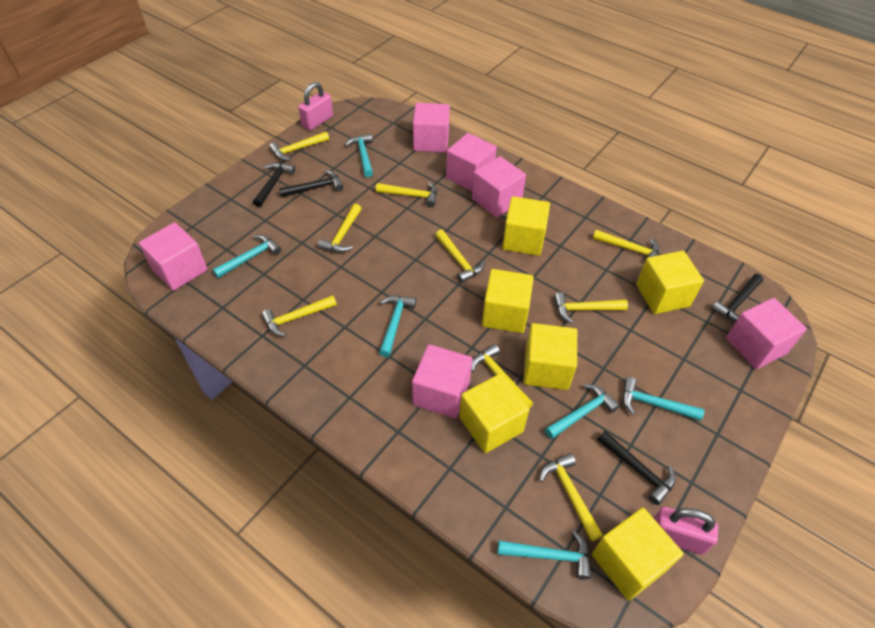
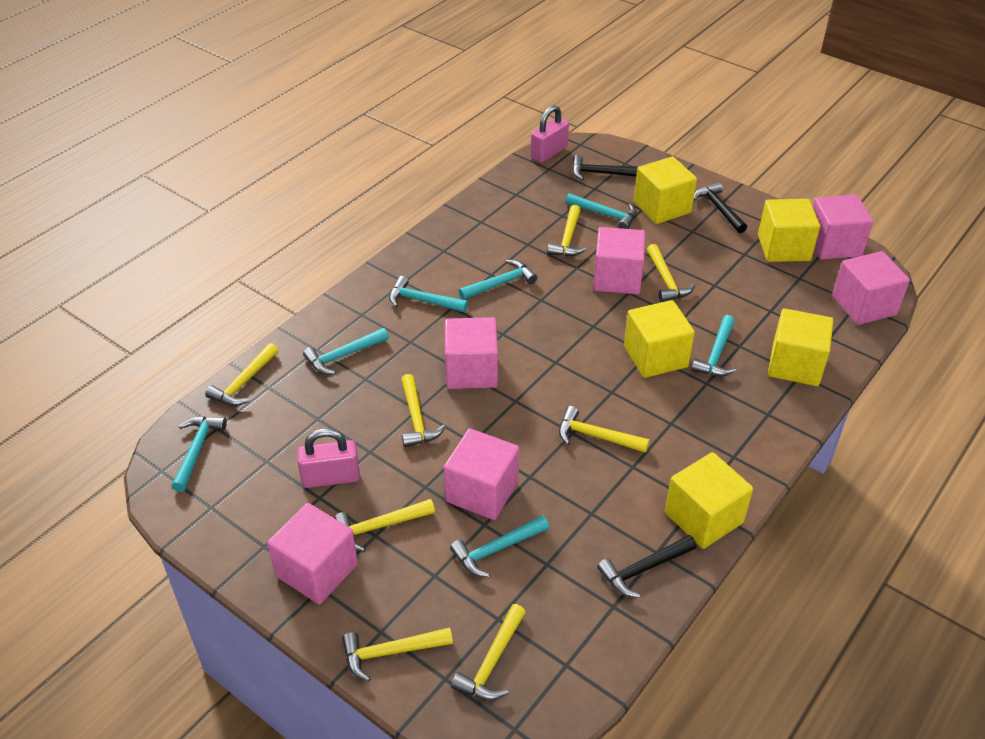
black hammer: [253,163,295,207] [279,170,344,197] [597,431,676,505] [711,274,763,322] = 4 -> [572,155,639,180] [597,535,697,598] [693,182,747,233] = 3
turquoise hammer: [212,235,281,278] [345,134,373,177] [379,296,417,357] [497,530,591,580] [545,384,620,439] [623,377,704,421] = 6 -> [172,416,227,492] [303,328,389,375] [389,276,468,312] [450,515,549,577] [459,260,538,300] [565,193,637,229] [691,315,736,377] = 7
yellow cube: [459,373,530,453] [482,269,534,333] [502,196,550,256] [523,323,577,390] [592,508,683,601] [636,251,704,314] = 6 -> [624,300,695,378] [634,156,697,224] [665,452,753,549] [758,199,820,262] [768,308,834,386] = 5
yellow hammer: [261,295,337,337] [269,132,329,161] [318,204,362,253] [376,182,437,207] [435,230,485,283] [471,344,533,408] [539,453,603,541] [554,292,628,323] [593,230,659,261] = 9 -> [205,343,278,406] [334,499,435,552] [342,627,453,682] [401,374,446,447] [451,604,526,700] [547,205,587,256] [559,406,650,453] [647,244,695,302] = 8

